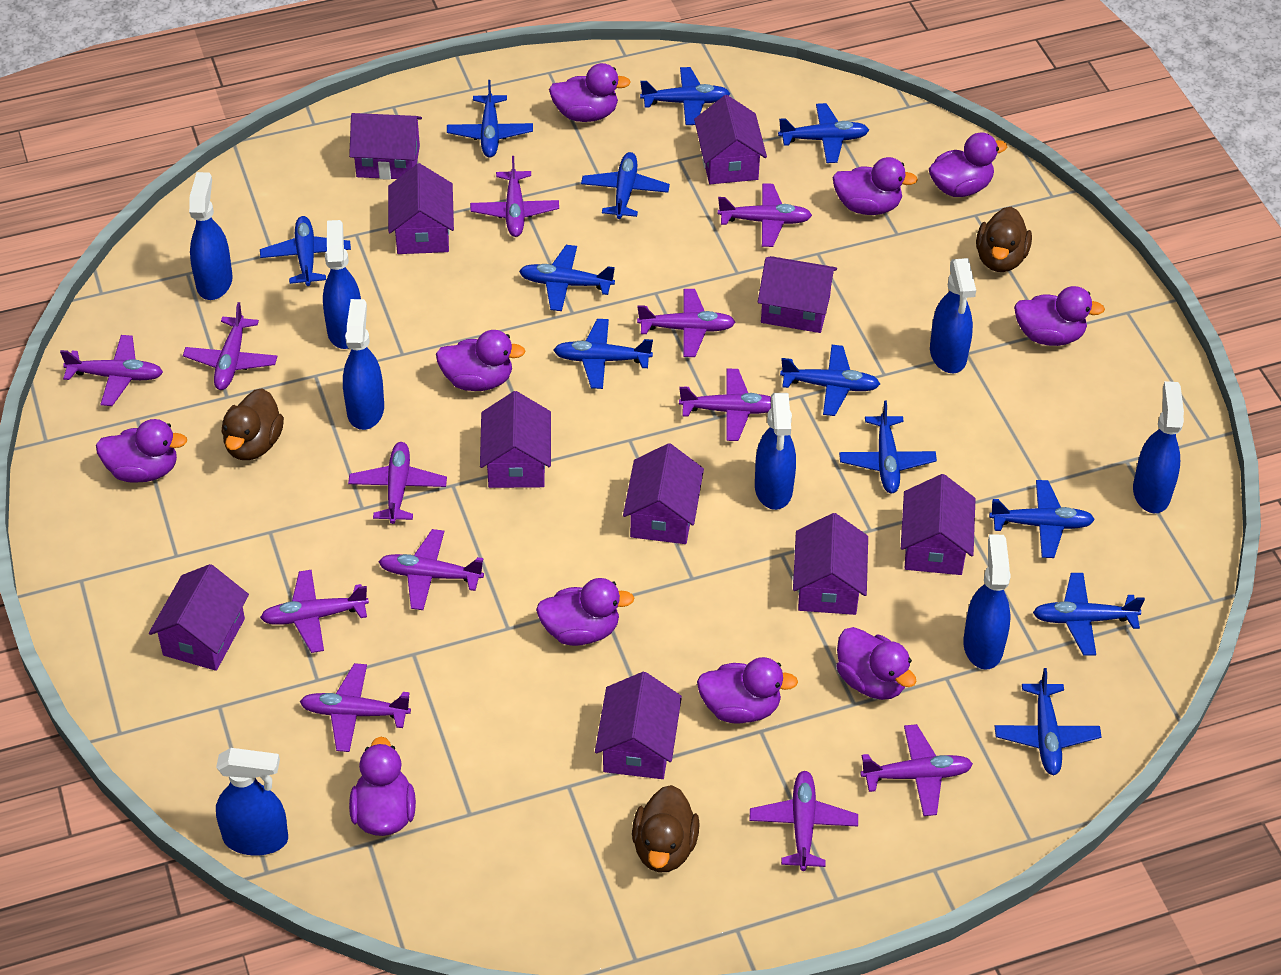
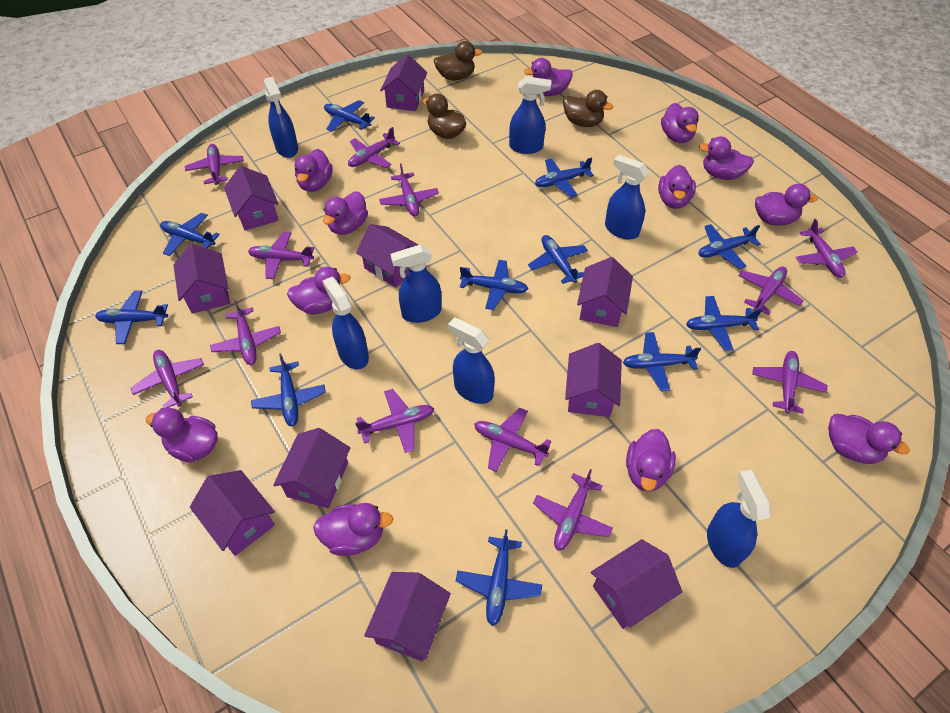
blue plane: [260,216,351,286] [447,80,533,158] [519,245,615,311] [554,319,653,389] [581,152,670,219] [640,67,731,125] [778,103,869,163] [780,345,880,416] [839,400,937,493] [989,480,1095,558] [995,668,1102,775] [1033,573,1145,656] = 12 -> [95,290,168,344] [160,213,220,256] [251,353,326,427] [324,100,375,132] [456,529,542,626] [460,260,528,310] [528,235,588,284] [535,157,594,197] [623,332,701,391] [686,296,762,351] [698,224,761,269] = 11
blue spray bottle: [189,172,233,300] [216,748,288,855] [323,220,361,349] [343,299,384,430] [755,393,796,510] [930,258,976,373] [963,534,1011,670] [1133,381,1184,513] = 8 -> [264,77,298,158] [323,277,369,369] [391,245,441,323] [448,317,495,404] [509,76,551,154] [605,155,649,240] [707,470,771,568] = 7
purple duck: [96,419,187,482] [349,737,416,836] [436,330,526,391] [536,578,634,646] [549,63,631,122] [697,657,798,724] [833,157,918,215] [836,627,916,700] [929,132,1007,197] [1014,286,1105,346] = 10 -> [146,408,218,462] [287,267,351,314] [295,149,333,192] [313,503,393,556] [323,191,368,235] [524,58,573,96] [626,429,676,492] [658,165,696,209] [661,103,699,143] [699,136,754,180] [755,184,818,226] [828,414,909,464] = 12

